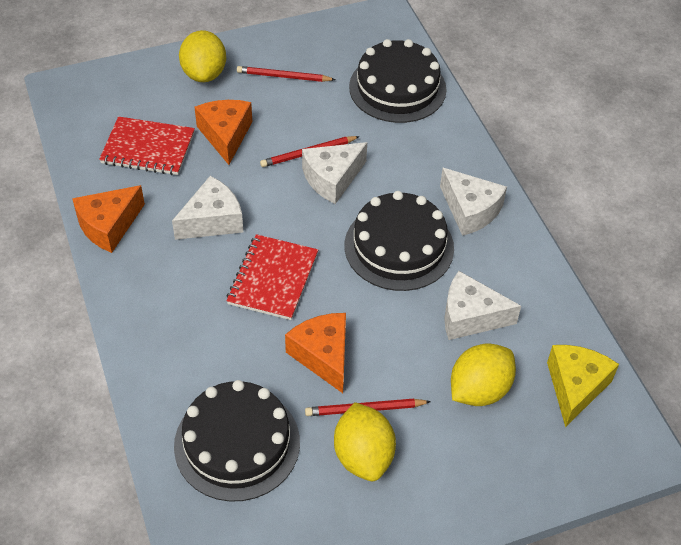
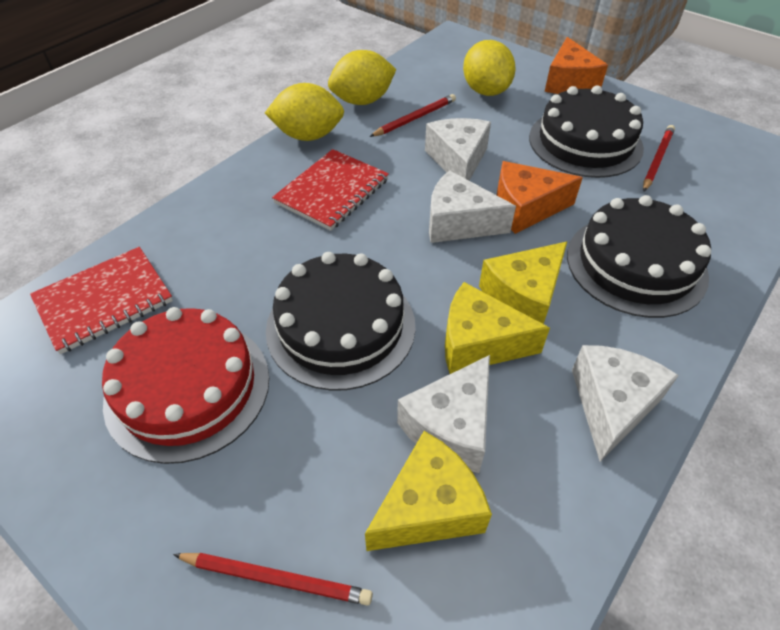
orange cheese: [72,185,145,253] [194,100,252,165] [285,313,346,393] = 3 -> [497,161,583,234] [545,37,608,94] = 2
red cake: none = 0 -> [102,307,269,464] = 1
yellow cheese: [547,345,619,427] = 1 -> [365,431,492,551] [445,282,550,374] [479,242,567,324] = 3

